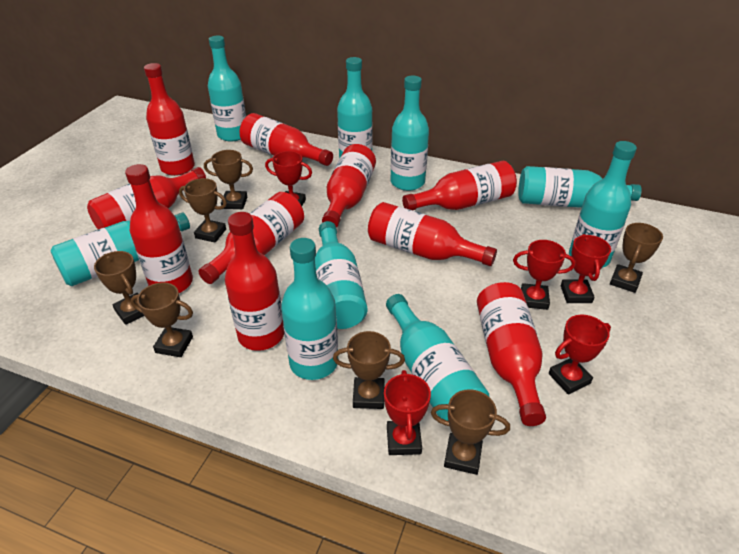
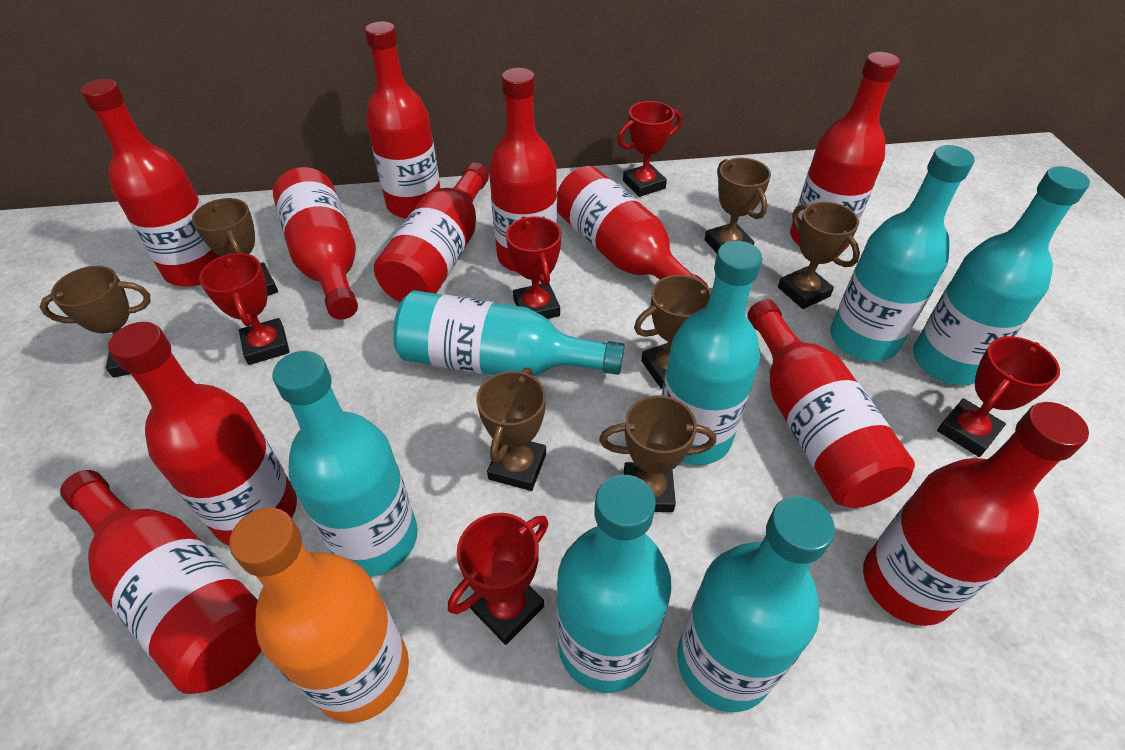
orange bottle: none = 0 -> [229,508,409,723] = 1
red bottle: [87,167,206,229] [125,164,193,293] [144,63,195,176] [199,192,304,284] [225,212,284,351] [240,113,333,166] [322,144,376,228] [368,202,497,266] [402,161,517,210] [477,282,546,426] = 10 -> [60,470,262,694] [81,79,220,287] [108,322,297,546] [273,167,358,320] [365,22,441,219] [374,163,489,302] [489,68,557,272] [557,166,708,286] [747,299,915,508] [790,52,900,249] [863,402,1089,626] = 11
turquoise bottle: [51,213,190,286] [208,36,246,142] [281,238,338,380] [315,221,367,329] [337,57,373,159] [386,294,490,421] [391,76,429,191] [518,166,642,208] [569,141,637,268] = 9 -> [273,351,418,576] [393,291,624,376] [557,475,672,693] [662,241,762,465] [677,496,835,712] [830,145,975,362] [913,166,1090,385] = 7

